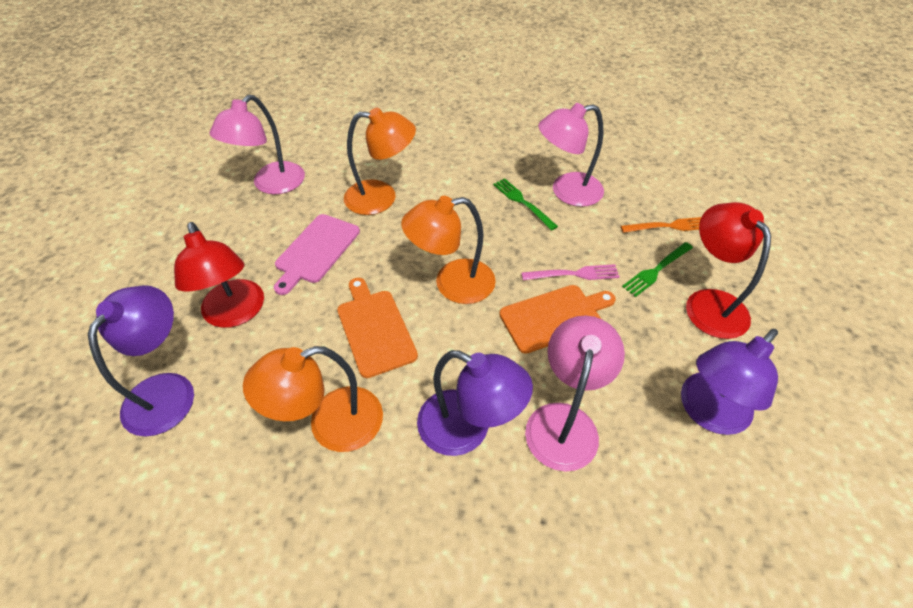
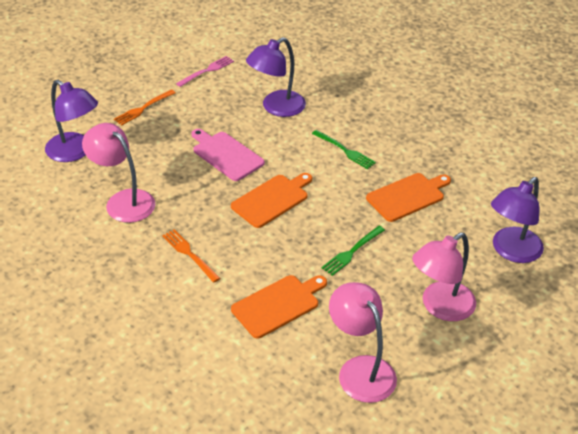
orange cutting board: [337,278,418,378] [499,285,616,354] = 2 -> [231,173,312,228] [231,275,327,339] [366,173,451,222] = 3
orange fork: [621,217,702,233] = 1 -> [114,89,176,125] [162,229,220,283] = 2
orange lamp: [243,346,383,452] [344,108,416,215] [401,196,496,304] = 3 -> none = 0
red lamp: [174,222,264,328] [686,202,771,339] = 2 -> none = 0

